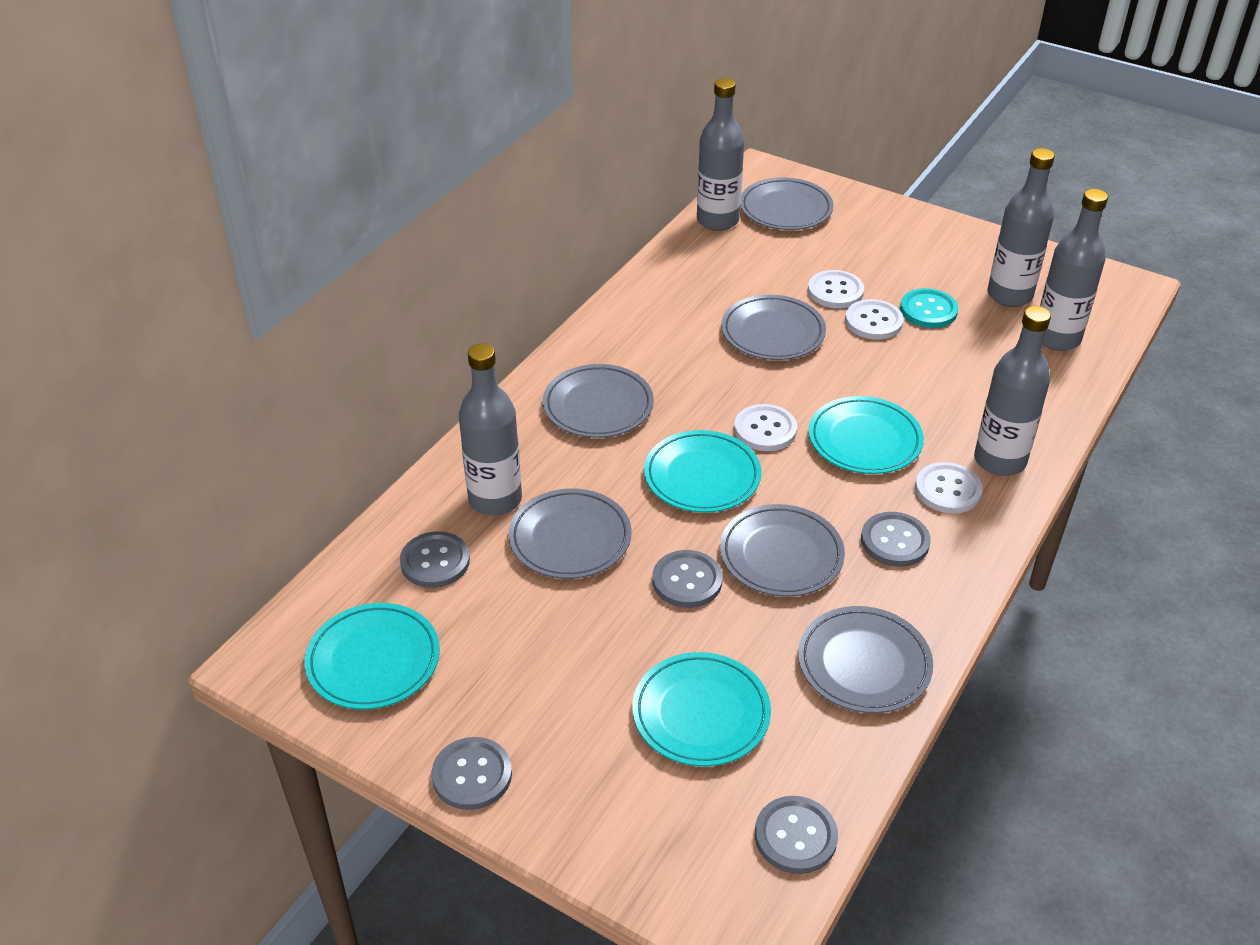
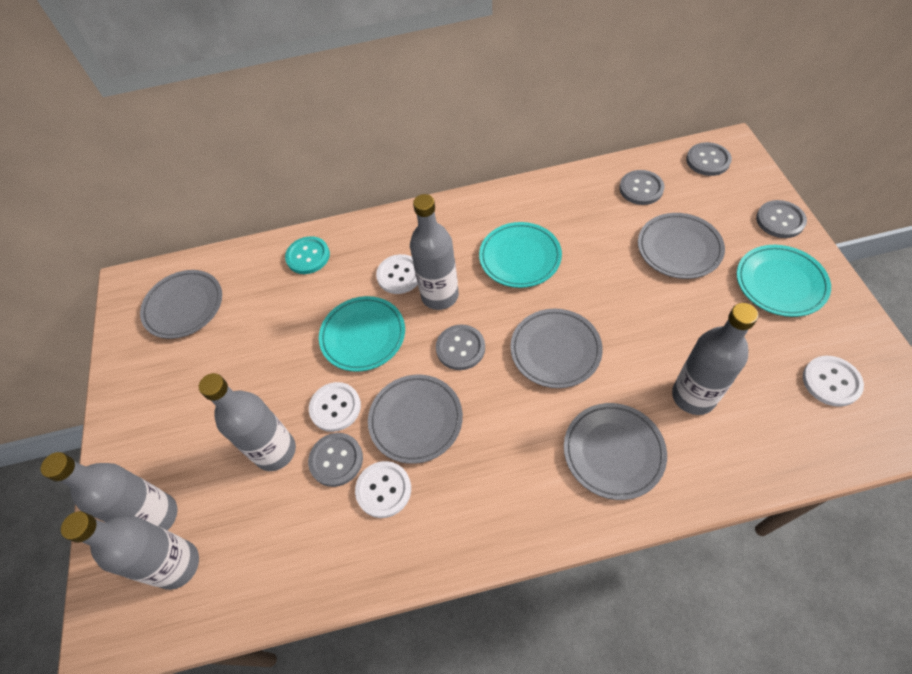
grey plate: [509,489,631,579] [543,364,654,438] [720,504,845,597] [721,295,826,360] [740,177,834,230] [798,606,933,713] = 6 -> [140,270,222,339] [368,375,463,464] [510,309,603,388] [564,403,667,500] [638,213,725,279] = 5
turquoise plate: [305,603,440,709] [632,652,771,766] [644,430,761,513] [809,396,924,474] = 4 -> [319,296,405,372] [479,222,562,288] [737,245,831,317] = 3

